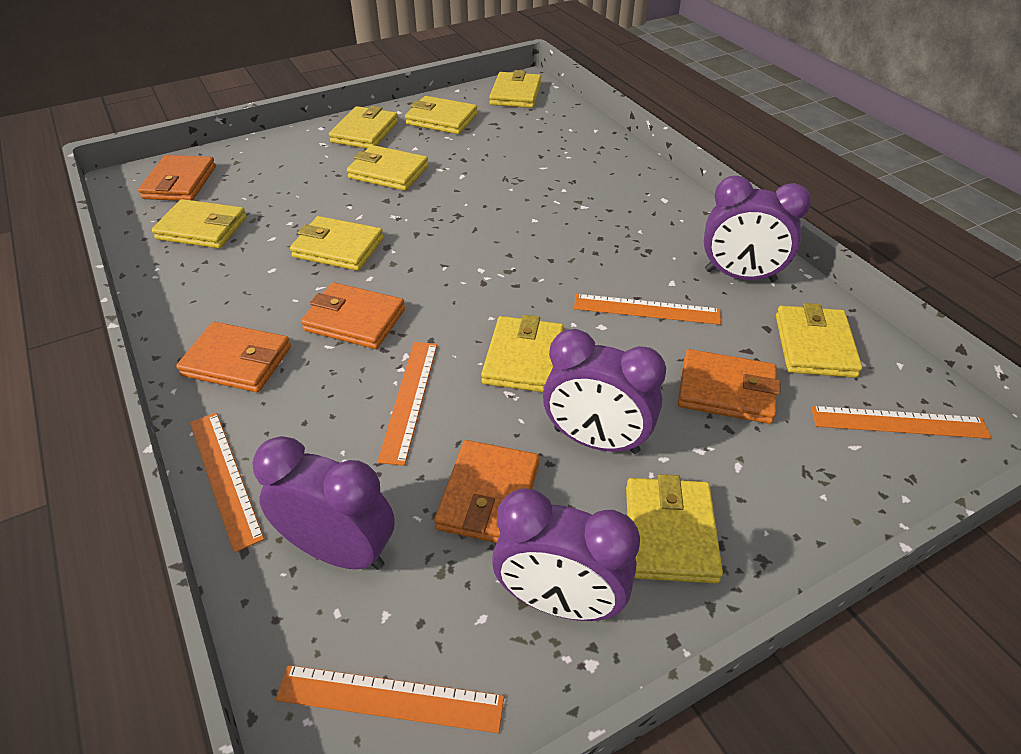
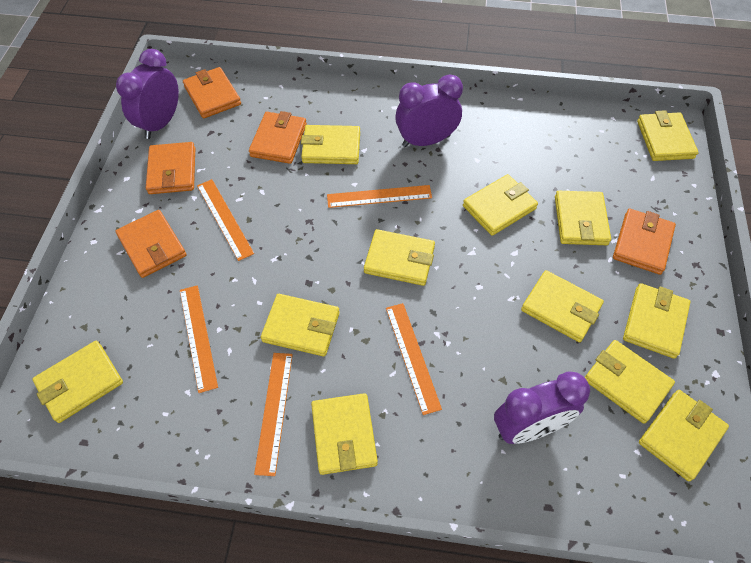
purple clock: [252,436,395,570] [492,488,640,621] [543,329,666,454] [704,176,811,282] = 4 -> [116,49,179,139] [395,74,463,147] [494,371,590,444] = 3
yellow wallet: [152,199,247,248] [290,216,383,271] [329,106,398,149] [347,145,428,191] [405,96,477,134] [481,315,564,392] [489,70,541,108] [626,474,723,583] [776,303,862,378] = 9 -> [32,341,123,423] [261,294,340,357] [301,125,360,164] [311,393,378,475] [364,229,435,286] [463,174,538,236] [521,270,604,342] [555,191,611,245] [584,340,675,424] [623,283,690,359] [637,110,699,161] [639,390,729,481] = 12

